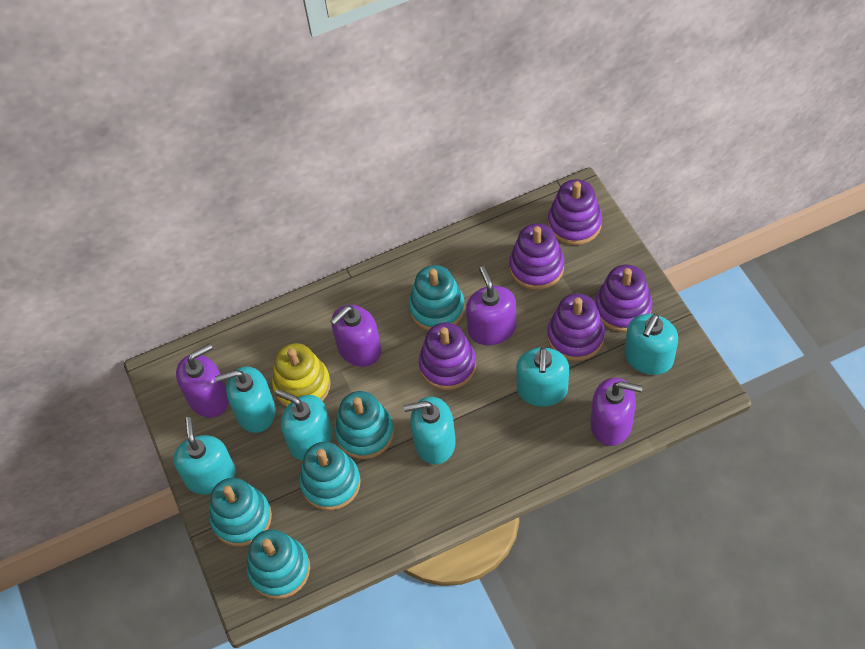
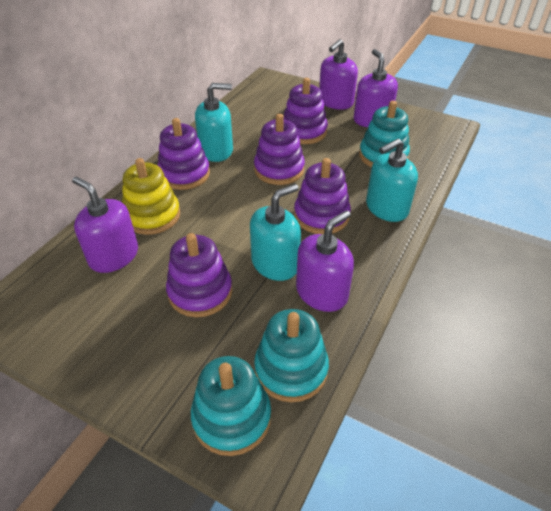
turquoise soap dispenser: [173,417,236,494] [215,366,276,433] [275,389,332,460] [404,397,456,464] [516,347,569,407] [624,314,678,375] = 6 -> [195,83,233,162] [250,184,301,281] [366,139,418,222] = 3
turquoise stacking toy: [209,478,272,546] [247,529,310,599] [299,442,361,510] [335,391,394,459] [409,265,465,331] = 5 -> [191,356,271,456] [254,309,329,402] [359,101,410,167] = 3

